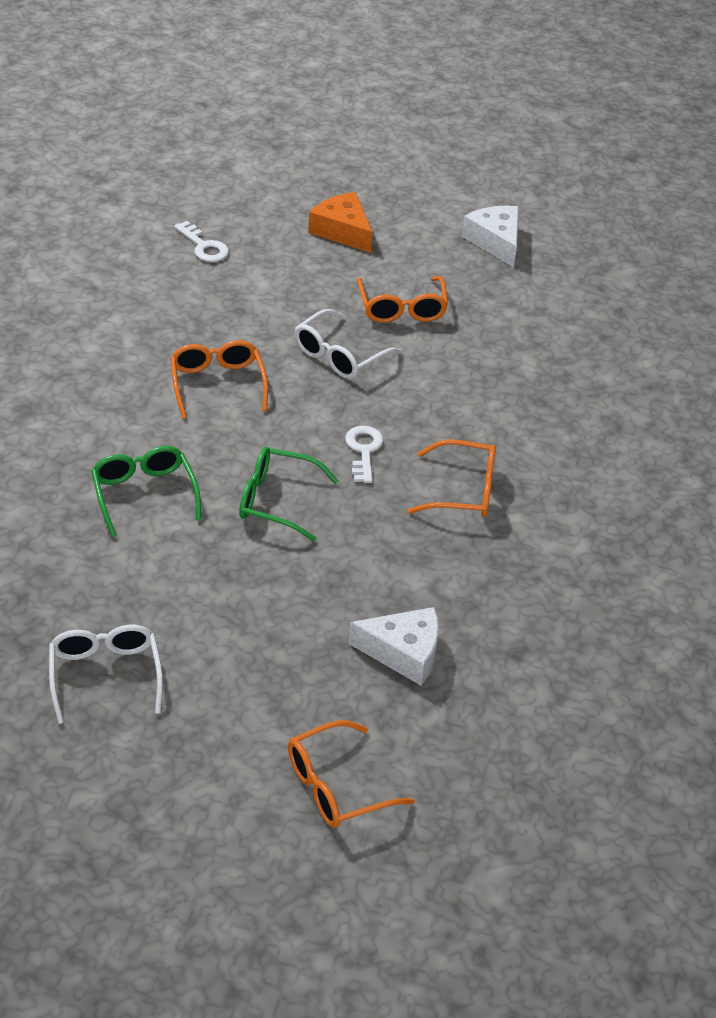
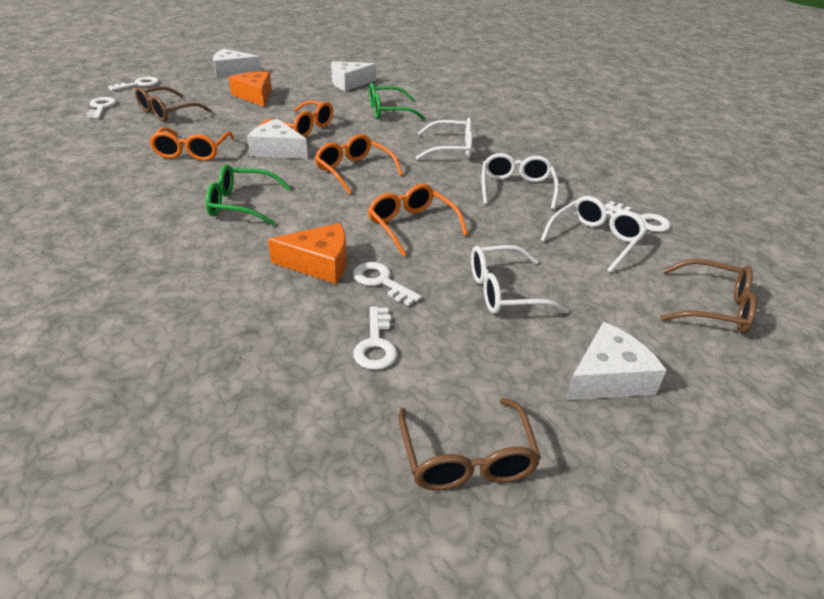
brown glasses: none = 0 -> [135,86,211,122] [398,398,541,491] [660,259,757,333] = 3
orange cheese: [308,192,372,253] = 1 -> [229,71,272,107] [268,223,347,284] = 2
white cheese: [348,607,439,685] [462,205,519,267] = 2 -> [213,49,261,78] [247,119,308,159] [331,61,376,91] [566,322,667,400] = 4
white glasses: [49,625,163,724] [294,309,401,379] = 2 -> [415,118,472,160] [471,245,569,314] [481,153,559,210] [540,196,647,273] = 4
white key: [174,221,229,262] [345,426,383,483] = 2 -> [87,97,116,119] [108,77,159,91] [353,262,422,306] [353,307,397,370] [604,201,671,232] = 5

